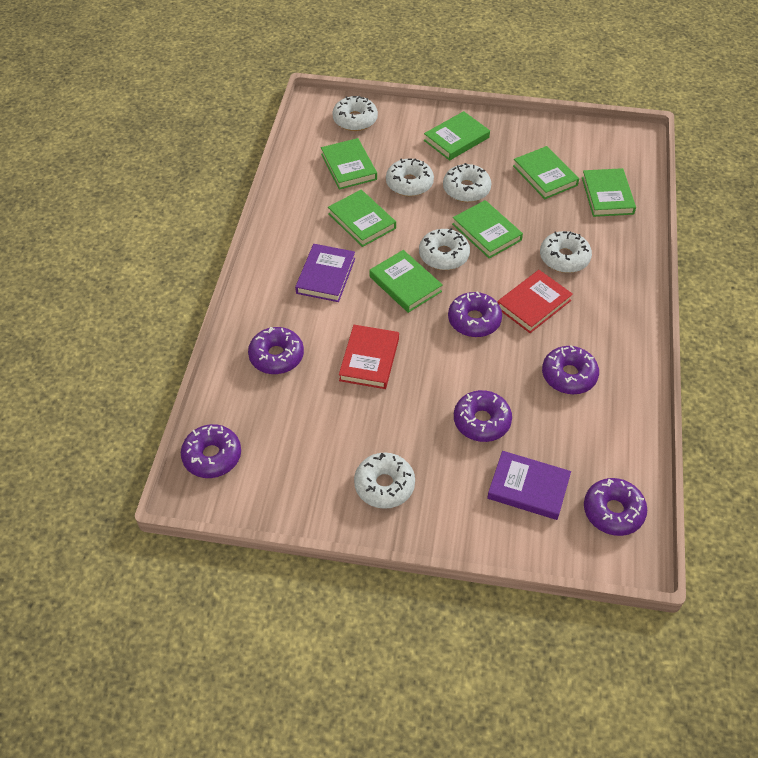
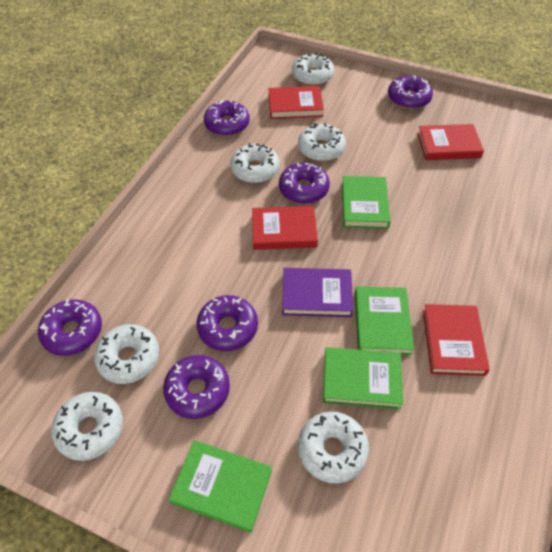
green book: [321,138,377,190] [328,190,396,247] [369,250,443,313] [424,111,490,161] [452,200,523,259] [513,146,579,199] [582,168,636,217] = 7 -> [169,440,272,533] [323,347,403,409] [342,176,391,229] [355,287,414,355] = 4
purple book: [295,244,355,302] [487,451,571,520] = 2 -> [282,268,353,317] = 1
red book: [339,325,399,389] [497,270,573,333] = 2 -> [252,206,318,250] [269,86,324,119] [417,124,484,160] [423,304,490,376] = 4

